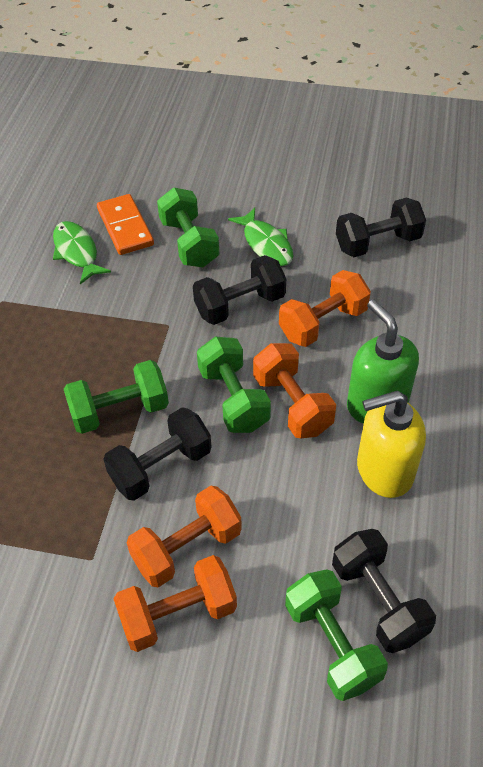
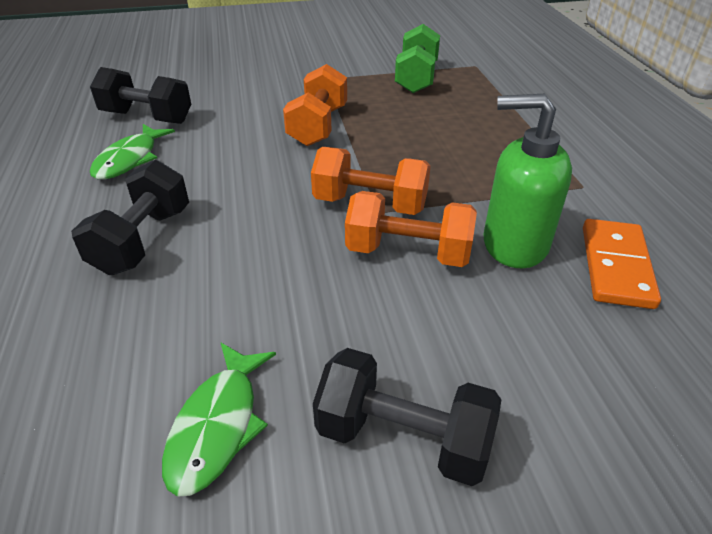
black dumbbell: [103,407,212,501] [193,255,286,325] [332,529,436,653] [336,198,426,257] = 4 -> [71,160,189,275] [90,67,191,124] [313,348,501,486] = 3
green dumbbell: [64,360,169,434] [157,188,219,267] [197,337,271,433] [285,569,388,701] = 4 -> [395,24,440,93] = 1
orange dumbbell: [114,555,237,652] [127,486,242,588] [253,343,336,438] [279,270,371,347] = 4 -> [283,64,347,146] [311,147,431,215] [345,191,477,267] = 3
yellow soap dispenser: [357,391,426,498] = 1 -> none = 0

